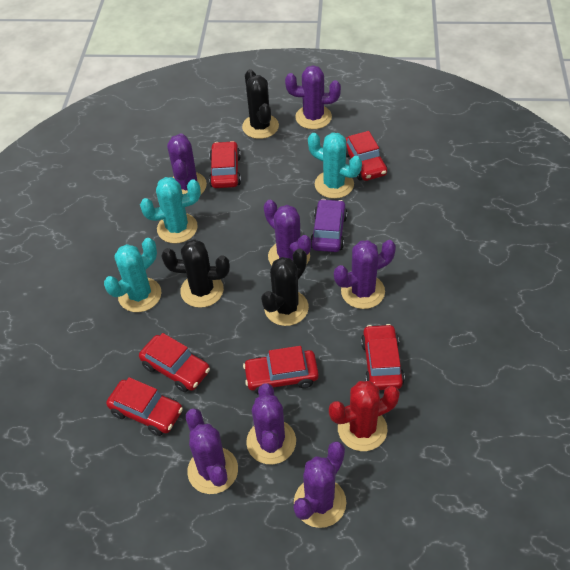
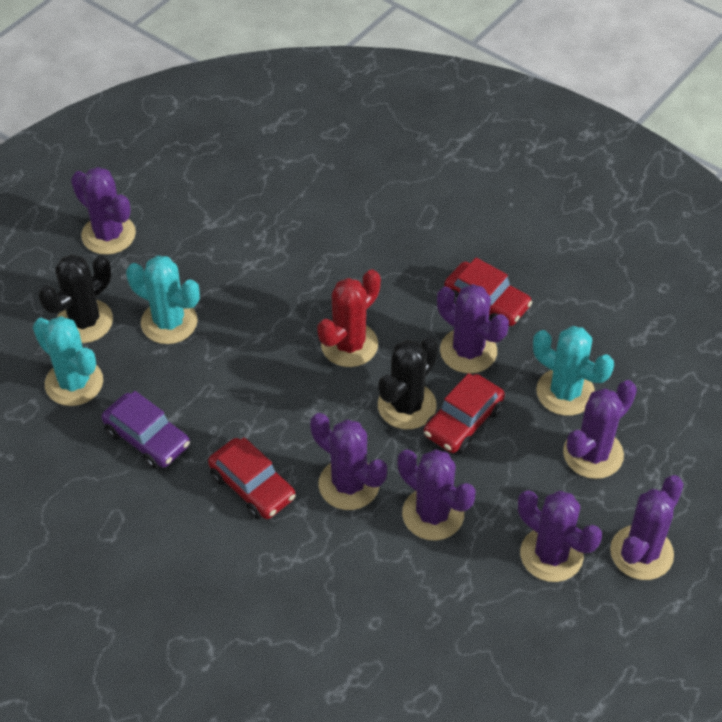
black cactus: [162,239,230,308] [242,69,279,139] [261,249,309,326] = 3 -> [38,254,113,343] [378,337,438,429] = 2
red car: [106,377,183,436] [139,333,210,392] [209,141,241,188] [243,346,319,395] [345,131,387,181] [361,324,405,390] = 6 -> [208,437,295,520] [424,373,505,453] [444,258,532,326] = 3

